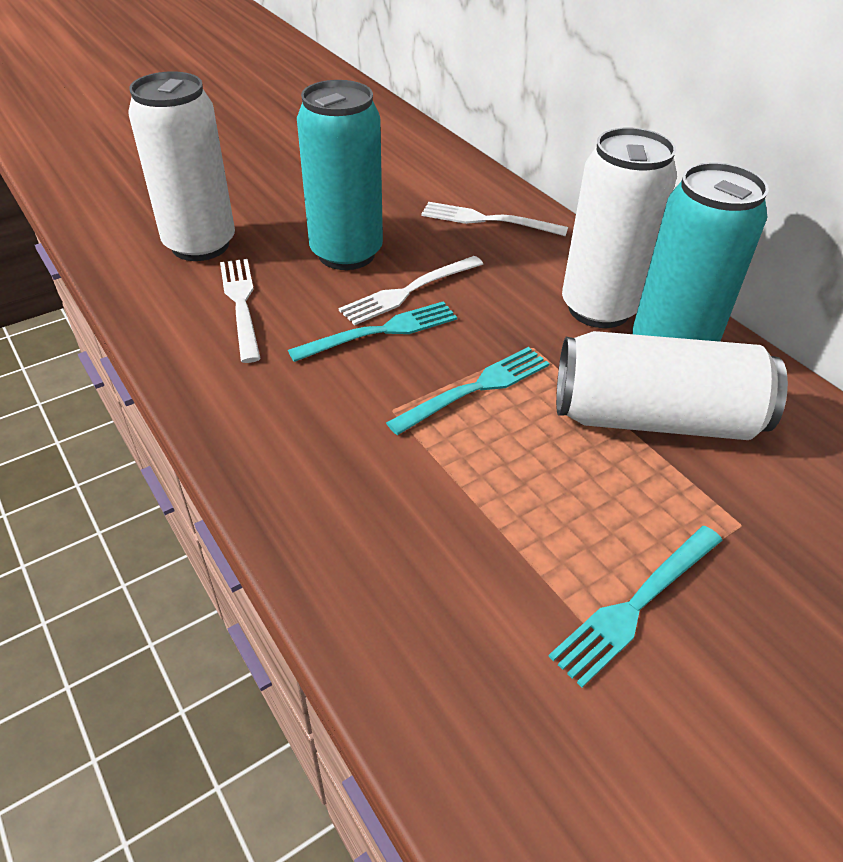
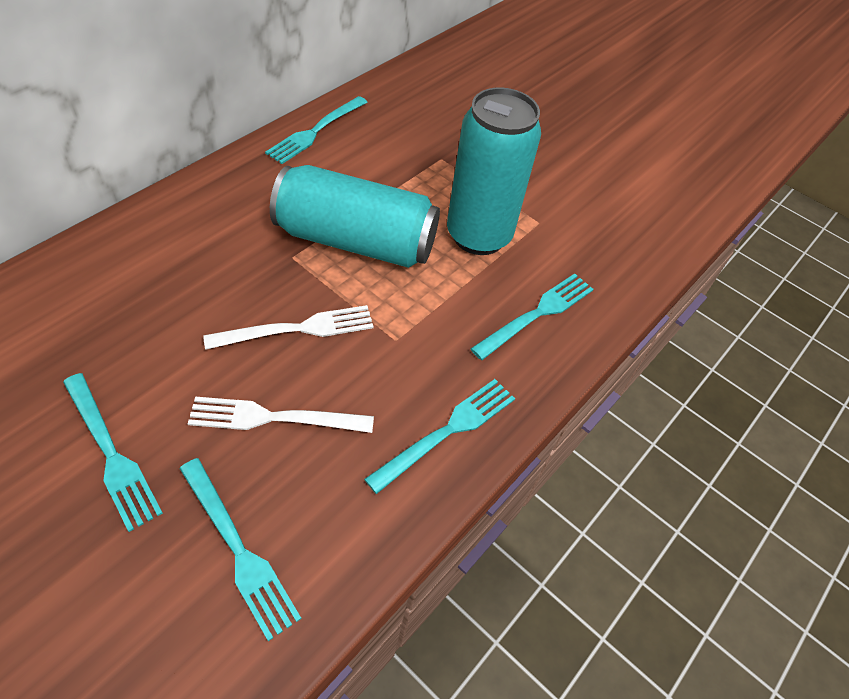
turquoise fork: [288,301,457,362] [386,347,550,435] [548,526,722,688] = 3 -> [63,373,163,532] [179,458,301,641] [265,96,368,164] [364,379,515,494] [471,273,594,360] = 5
white can: [128,71,235,261] [556,331,788,440] [562,127,677,328] = 3 -> none = 0
white fork: [220,259,261,363] [339,256,483,325] [421,202,568,236] = 3 -> [188,397,374,433] [203,305,374,350] = 2

